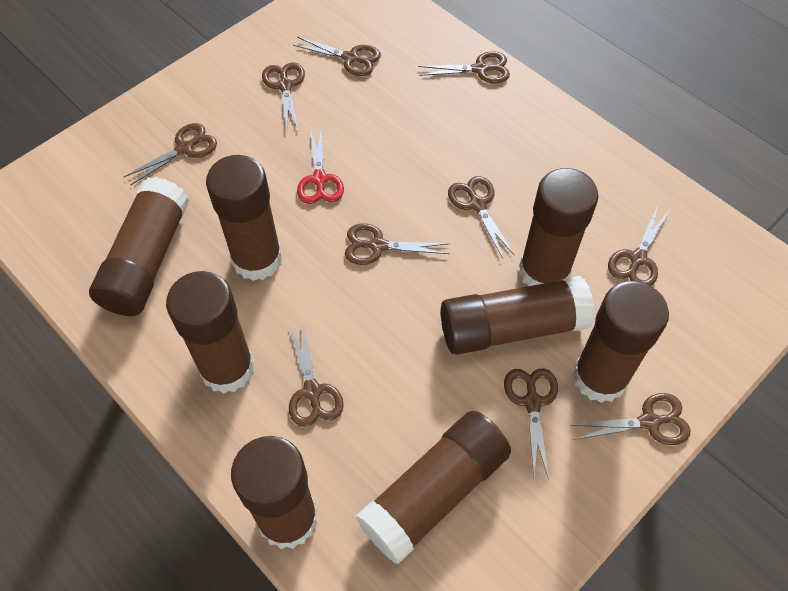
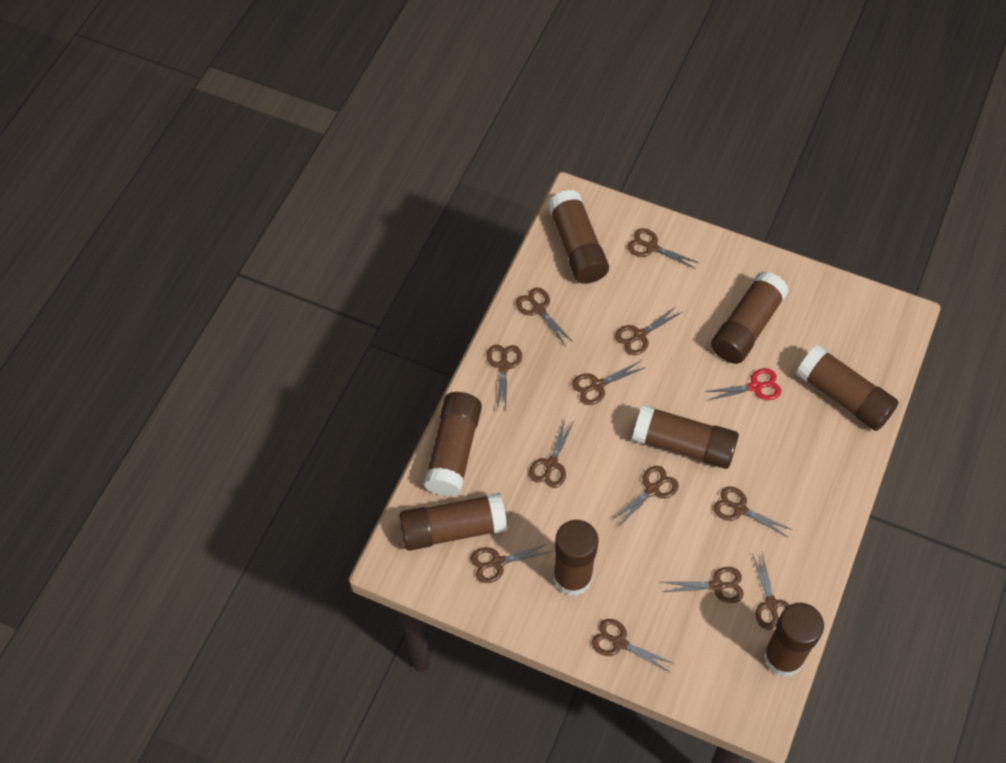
brown scissors: [124,123,217,186] [262,62,305,132] [289,323,344,427] [293,37,381,76] [345,223,449,265] [418,51,510,83] [448,176,514,258] [504,368,558,479] [570,393,690,445] [608,206,669,286] = 10 -> [471,543,553,583] [487,345,522,409] [516,287,574,346] [529,420,574,488] [572,361,646,405] [592,619,675,672] [613,466,679,527] [615,306,682,356] [628,228,699,269] [662,567,744,603] [713,486,793,537] [752,553,790,630] = 12

